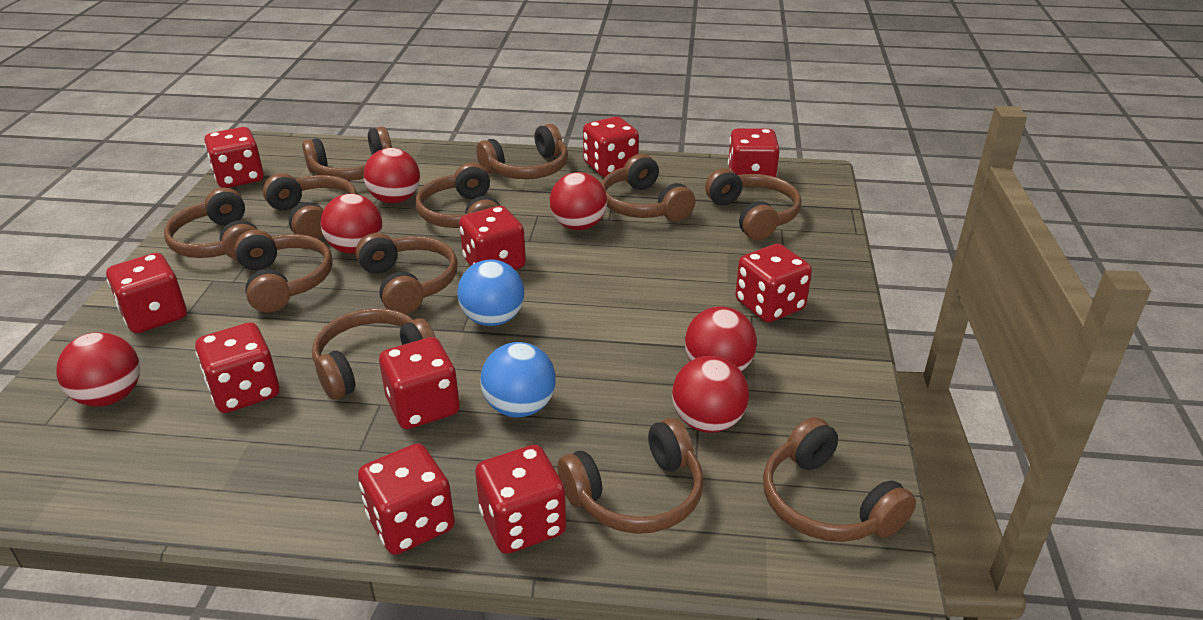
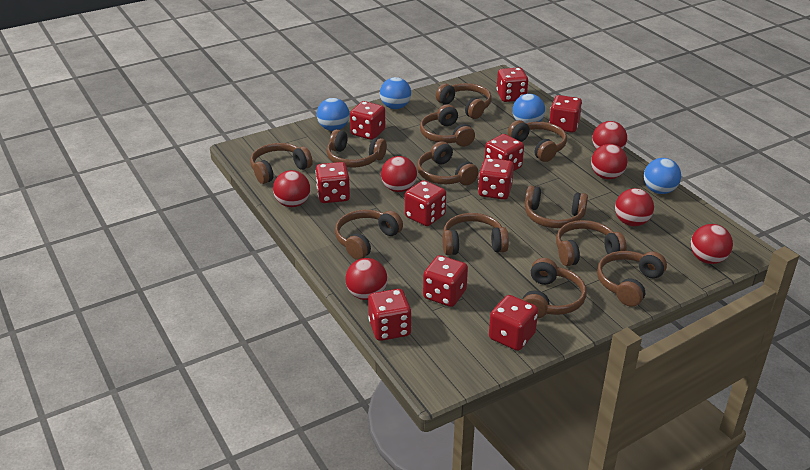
blue ball: [457,259,525,326] [480,342,556,418] = 2 -> [317,98,350,131] [380,77,411,109] [513,94,545,123] [644,158,681,194] = 4
red ball: [56,332,140,407] [320,194,382,254] [363,148,420,204] [550,172,607,230] [672,356,749,433] [685,307,757,372] = 6 -> [273,170,310,207] [345,258,388,300] [381,156,417,192] [591,144,627,179] [592,121,627,149] [615,188,654,226] [691,224,733,264] = 7

